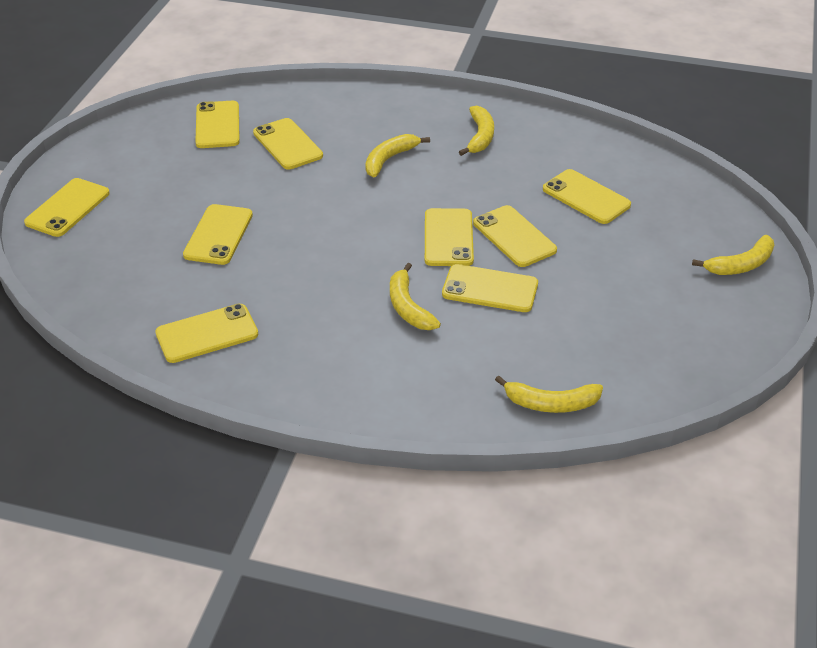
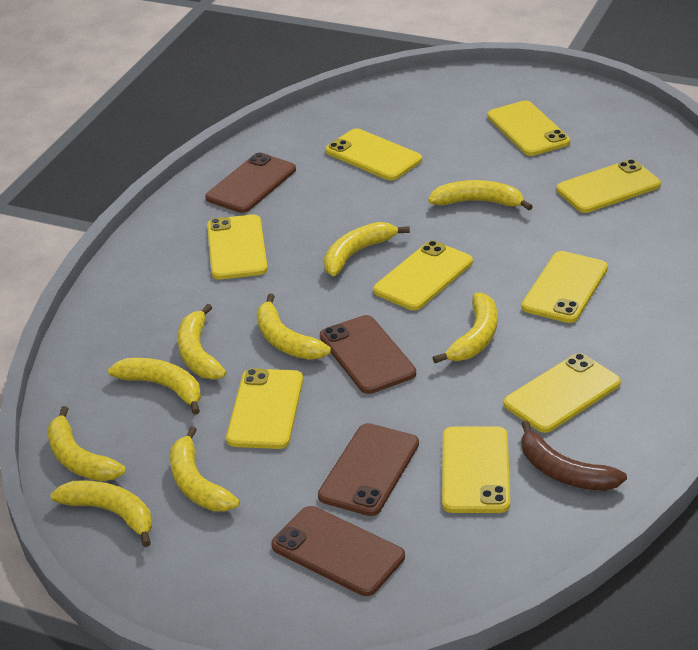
brown banana: none = 0 -> [522,421,627,491] = 1
brown phone: none = 0 -> [205,153,296,213] [271,506,405,596] [318,423,419,516] [320,315,416,394] = 4
yellow banana: [365,134,430,177] [390,263,441,330] [459,106,494,156] [495,376,603,413] [692,235,774,275] = 5 -> [47,406,126,481] [50,480,152,547] [108,358,201,415] [170,426,240,511] [177,304,227,379] [257,294,331,360] [324,222,410,276] [428,180,533,210] [433,293,497,363] = 9

